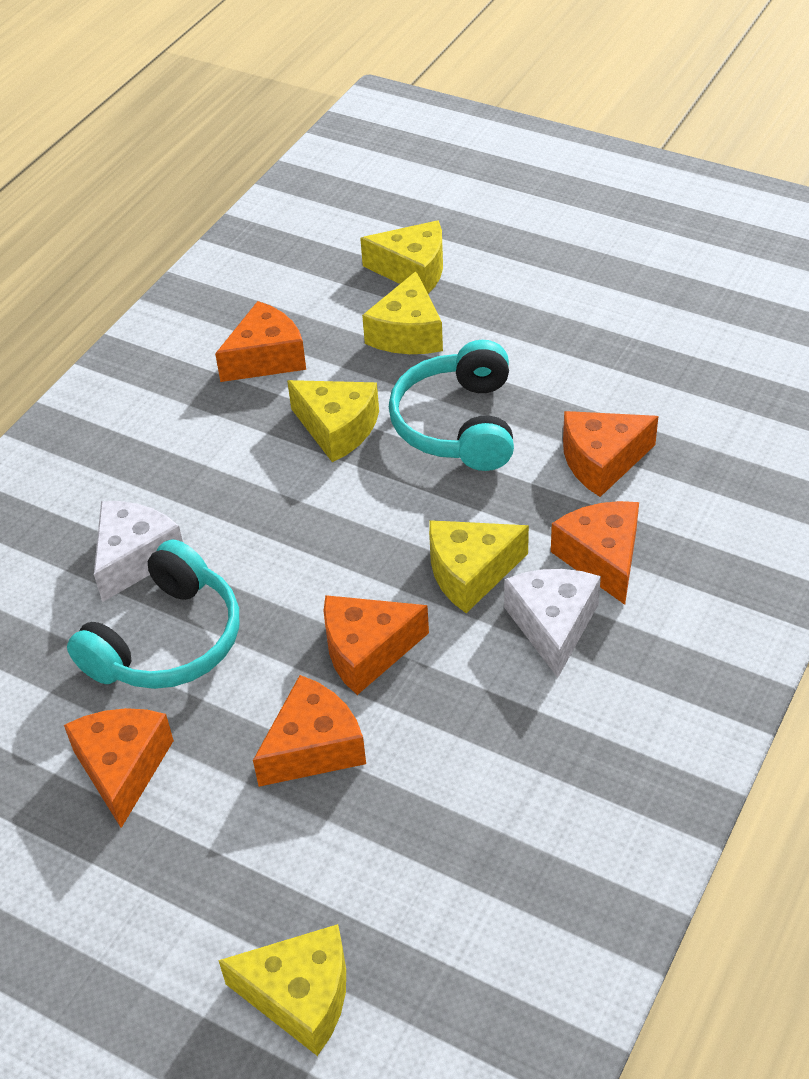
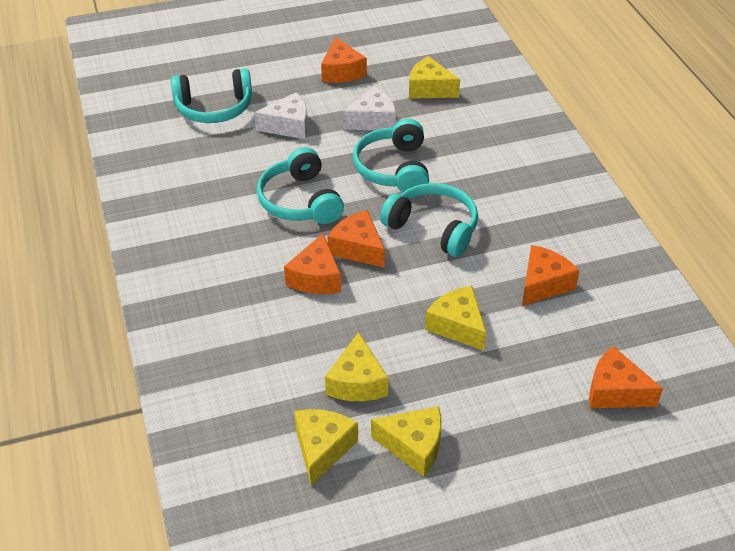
orange cheese: [64,708,174,828] [215,301,306,382] [253,675,366,787] [324,595,429,695] [551,501,639,605] [563,411,659,497] = 6 -> [284,233,341,294] [321,37,367,83] [327,210,385,268] [522,245,579,306] [589,346,663,408] = 5
turquoise headphones: [67,539,239,689] [389,340,514,471] = 2 -> [171,68,252,123] [257,147,344,224] [353,119,429,192] [380,183,478,257] = 4

